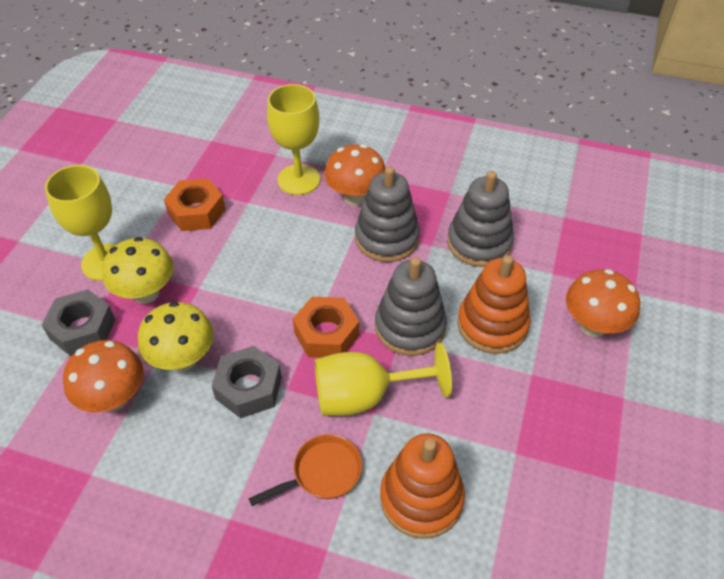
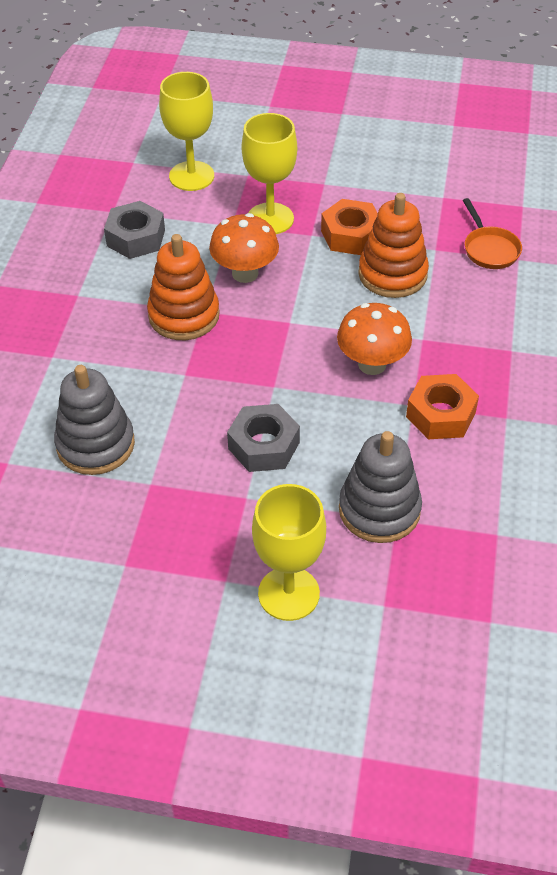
grey stacking toy: [355,166,420,262] [375,257,447,356] [447,171,514,267] = 3 -> [54,365,135,475] [339,431,422,543] = 2
orange mushroom: [63,340,144,412] [324,144,386,205] [566,269,640,337] = 3 -> [209,213,279,283] [337,303,412,375] = 2
yellow mushroom: [102,237,173,304] [138,301,214,371] = 2 -> none = 0

